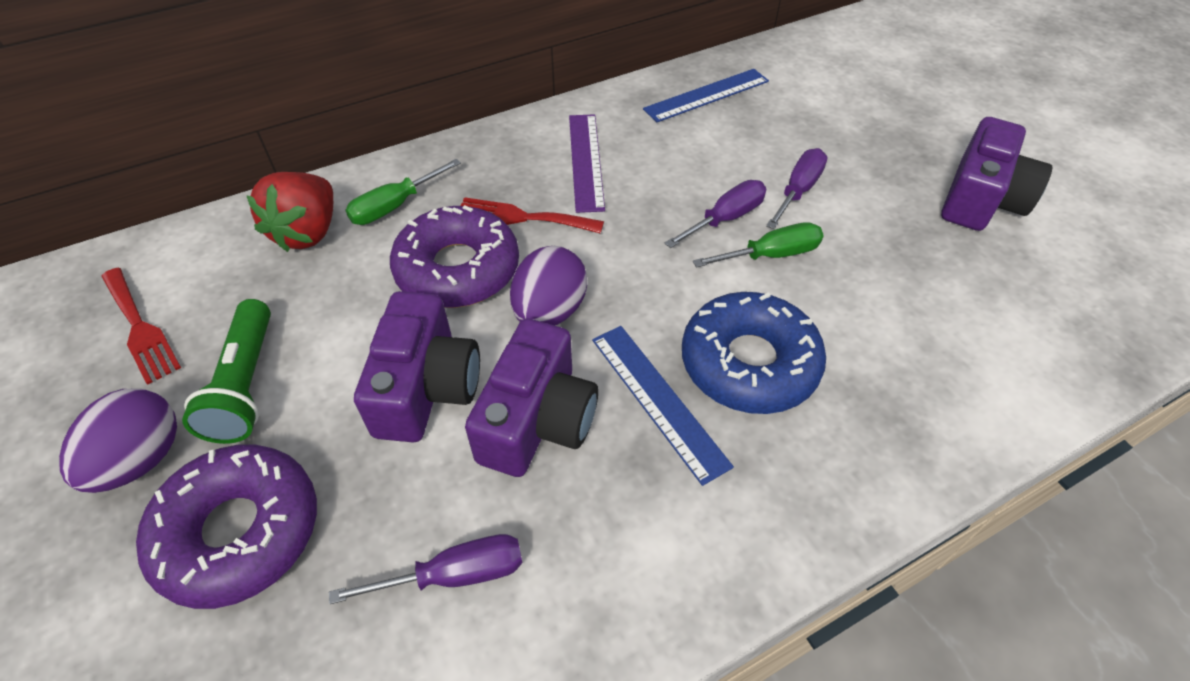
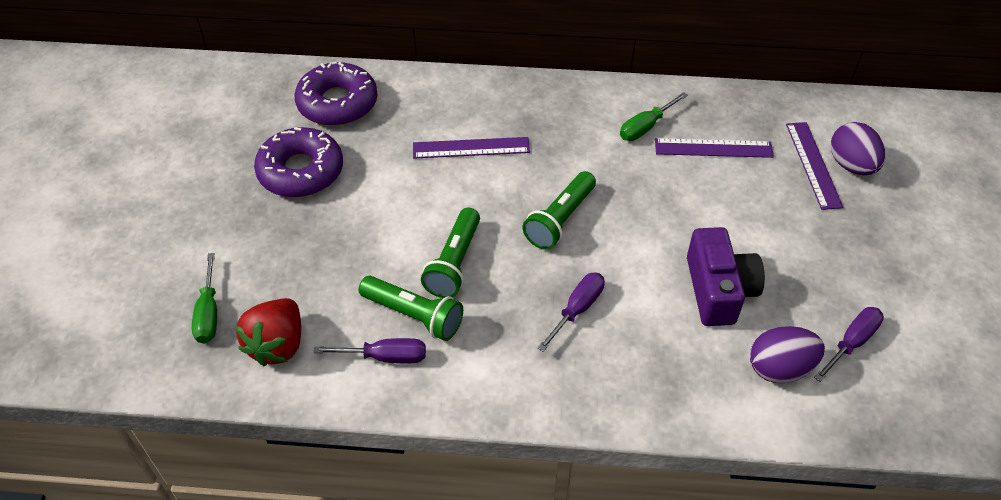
blue donut: [682,292,826,414] = 1 -> none = 0
blue ruler: [592,326,734,486] [643,69,769,122] = 2 -> none = 0
green flashlight: [182,299,271,444] = 1 -> [359,276,463,341] [421,208,480,298] [523,171,596,250] = 3
purple camera: [354,291,480,442] [465,318,598,477] [941,117,1053,231] = 3 -> [687,227,765,326] = 1
purple ruler: [569,114,605,213] = 1 -> [413,137,530,159] [655,138,774,158] [786,122,844,210] = 3
red fork: [101,268,181,385] [461,197,604,234] = 2 -> none = 0

